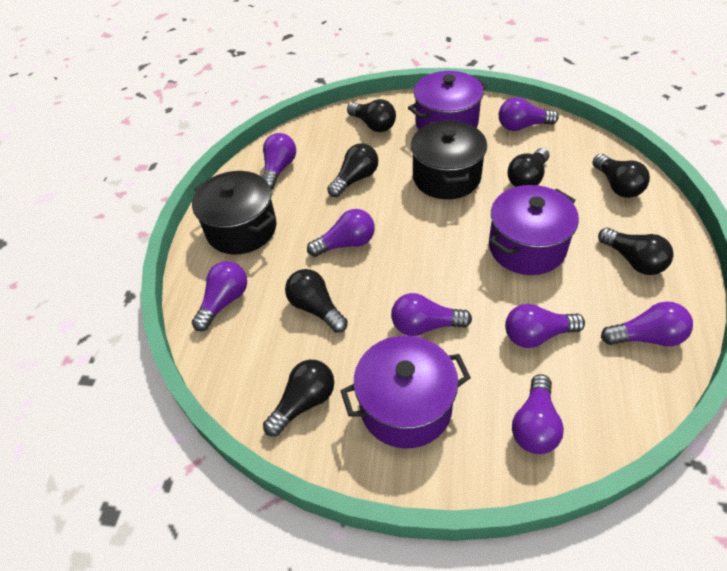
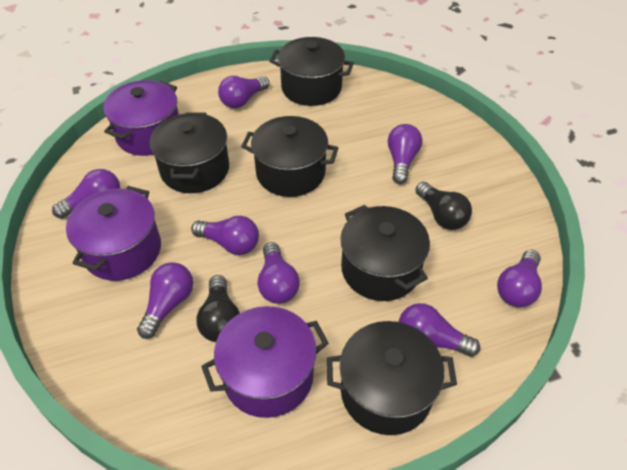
black light bulb: [263,360,334,436] [285,269,348,333] [327,143,378,197] [347,99,396,132] [507,148,549,187] [592,154,650,198] [598,228,674,275] = 7 -> [196,275,240,342] [415,182,472,230] = 2
black pot: [192,171,277,254] [411,120,487,199] = 2 -> [150,112,229,193] [241,116,338,197] [269,37,354,106] [327,321,457,435] [340,205,430,301] = 5

